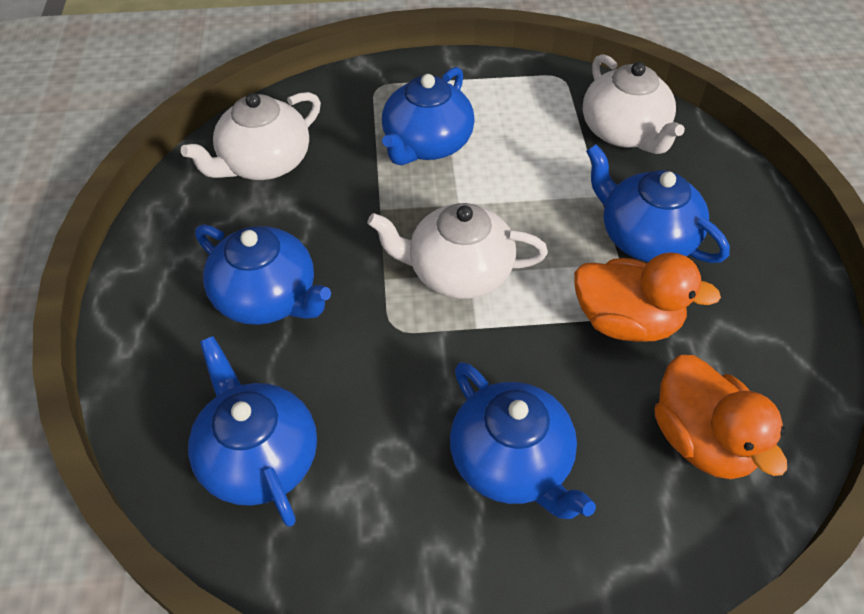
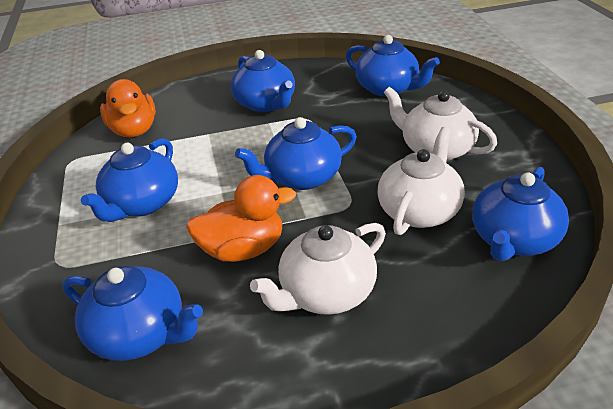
blue teapot: [188,336,317,527] [195,225,331,325] [382,67,475,165] [450,362,596,519] [586,144,730,263] = 5 -> [62,266,203,361] [81,138,178,222] [231,50,295,112] [235,117,357,190] [346,35,440,97] [472,167,569,262] = 6

